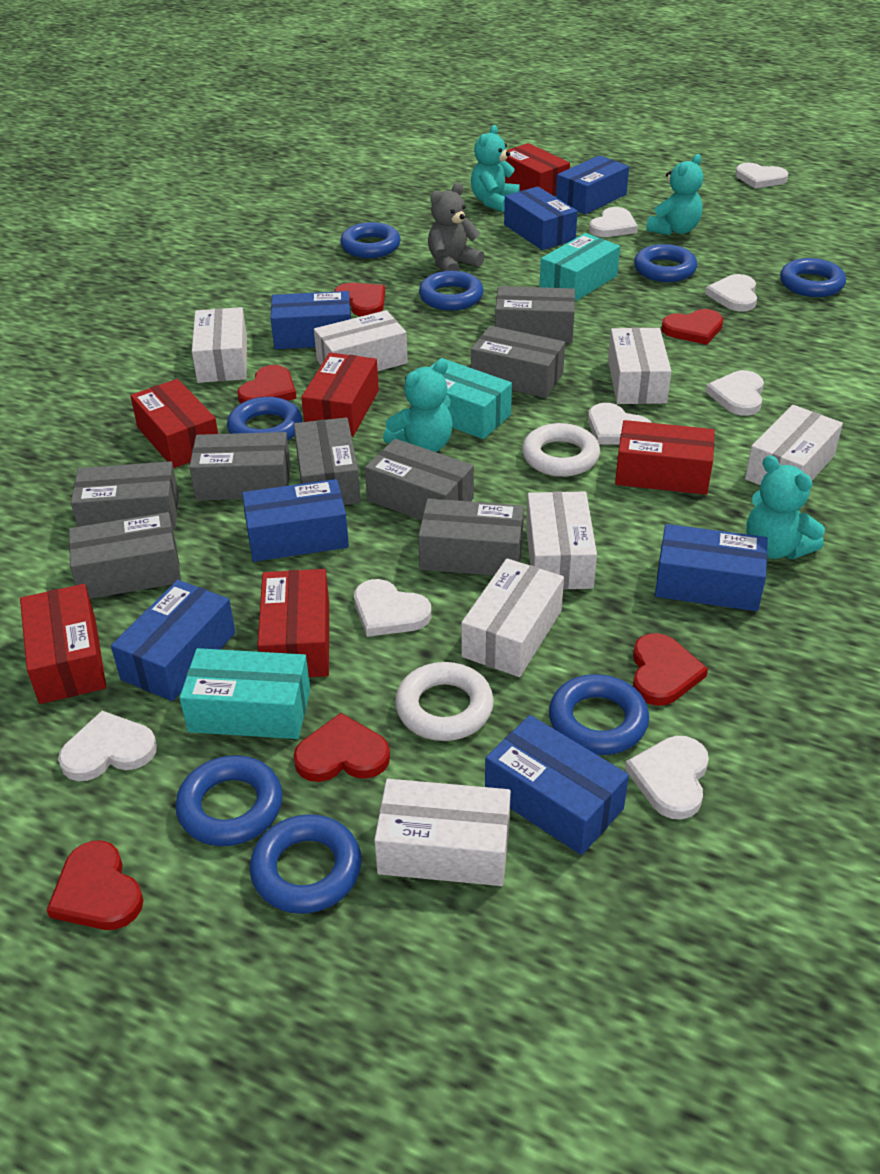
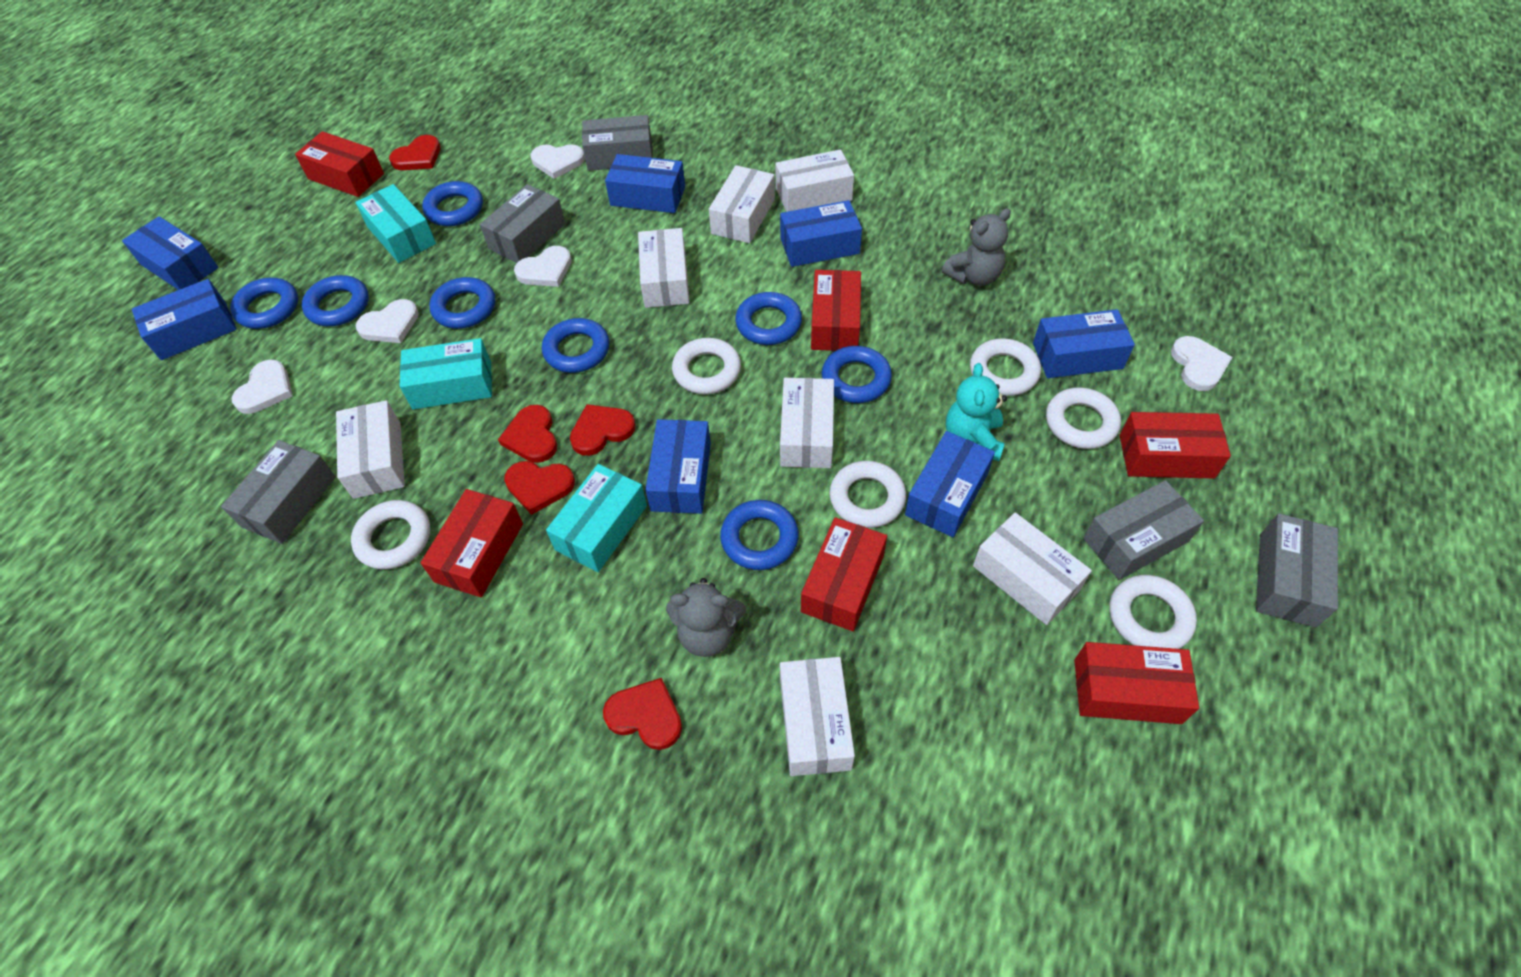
grey box: [69,512,181,599] [71,461,179,529] [189,432,290,501] [294,417,361,505] [365,439,474,520] [418,498,524,576] [471,326,565,398] [495,286,575,343] = 8 -> [221,440,336,544] [480,184,565,263] [582,115,653,171] [1083,480,1204,580] [1256,513,1338,628] = 5
grey teddy bear: [428,183,484,271] = 1 -> [666,578,746,657] [942,208,1011,286] = 2
red heart: [47,840,144,930] [237,365,297,404] [293,713,390,782] [334,283,385,316] [633,633,708,706] [661,309,723,345] = 6 -> [389,135,441,170] [498,405,557,463] [504,461,575,515] [570,404,636,456] [603,678,682,750] = 5
turquoise teddy bear: [383,359,453,452] [471,125,520,212] [646,154,703,235] [746,455,825,559] = 4 -> [946,363,1007,461] = 1
white heart: [58,711,157,781] [354,579,431,637] [588,403,652,445] [589,207,638,237] [625,736,709,819] [705,274,757,312] [705,370,764,416] [735,163,788,188] = 8 -> [232,360,293,414] [355,299,419,343] [514,246,572,287] [530,144,585,179] [1171,336,1232,391] = 5
white ring: [395,662,494,741] [522,423,600,477] = 2 -> [351,500,430,569] [672,338,741,394] [829,461,906,528] [970,338,1041,396] [1046,387,1121,449] [1110,575,1197,649] = 6

